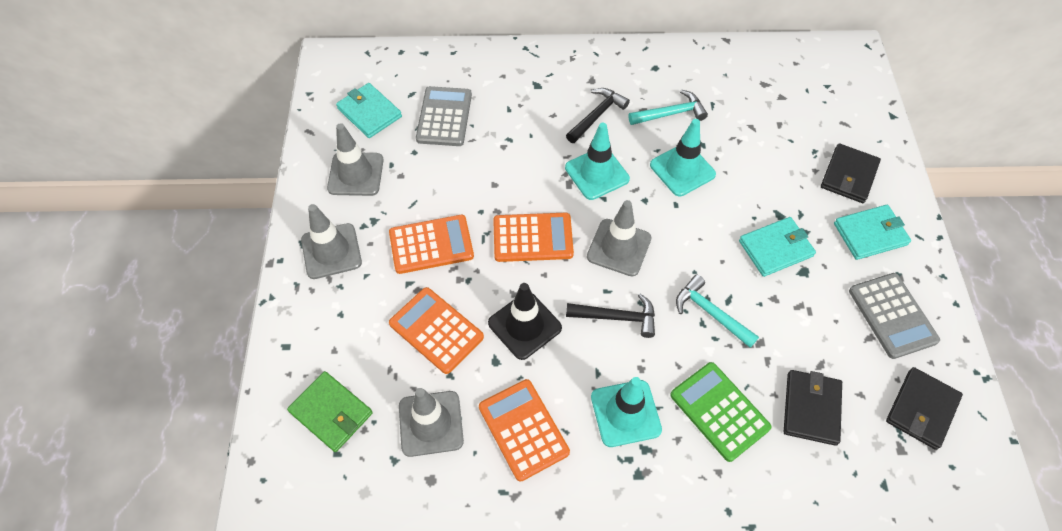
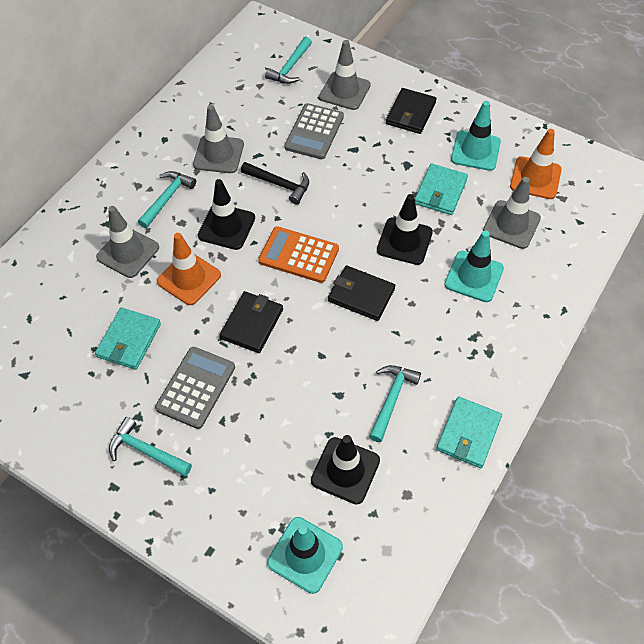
black hammer: [566,88,630,143] [566,294,655,338] = 2 -> [241,162,309,204] = 1
black traffic cone: [488,283,562,360] = 1 -> [198,179,255,250] [311,435,380,505] [377,194,433,265] = 3
green calculator: [670,362,771,462] = 1 -> none = 0
green wallet: [287,371,373,452] = 1 -> none = 0
orange calculator: [389,215,474,274] [389,287,484,374] [479,379,570,482] [493,213,574,262] = 4 -> [258,226,339,283] = 1
orange traffic cone: none = 0 -> [157,233,221,305] [510,129,562,199] = 2
turquoise hammer: [628,90,708,125] [676,275,759,348] = 2 -> [109,417,192,477] [138,171,196,228] [265,37,312,84] [369,365,421,442] = 4

